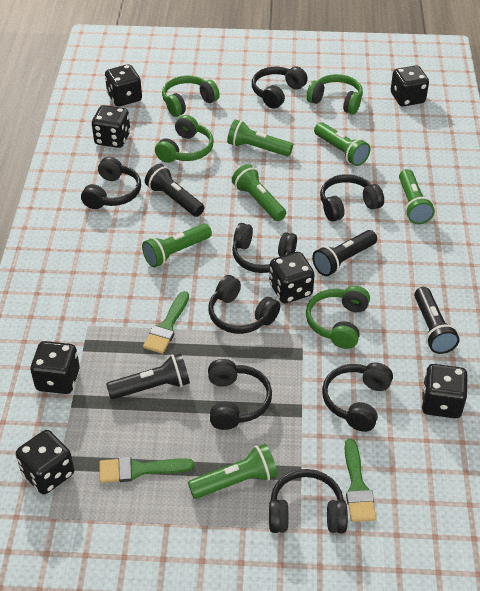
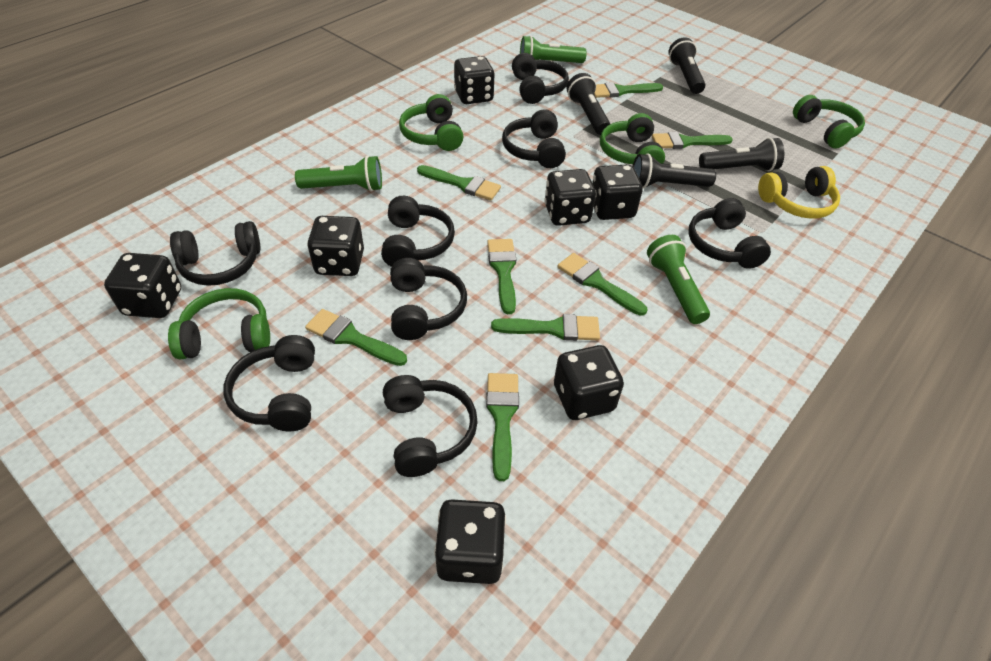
green brush: [100,457,194,483] [143,291,189,354] [344,439,376,522] = 3 -> [305,309,407,366] [417,165,501,200] [486,373,519,481] [487,239,516,314] [491,314,600,341] [557,253,647,316] [594,82,663,98] [652,132,733,149] = 8
green flashlight: [142,224,212,268] [188,444,278,499] [227,119,293,156] [232,164,286,221] [314,122,371,166] [399,169,435,224] = 6 -> [295,155,382,192] [520,36,587,63] [647,235,710,324] = 3
yellow headphones: none = 0 -> [758,166,840,219] = 1

